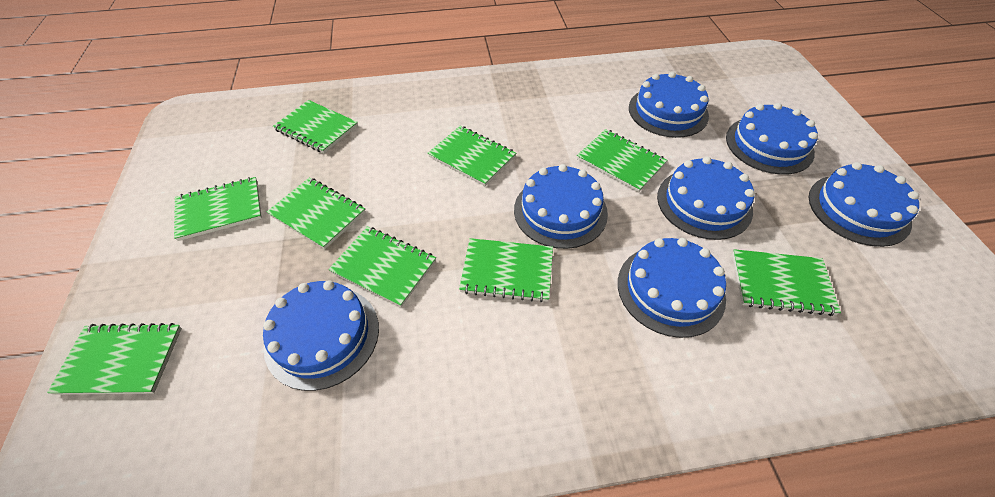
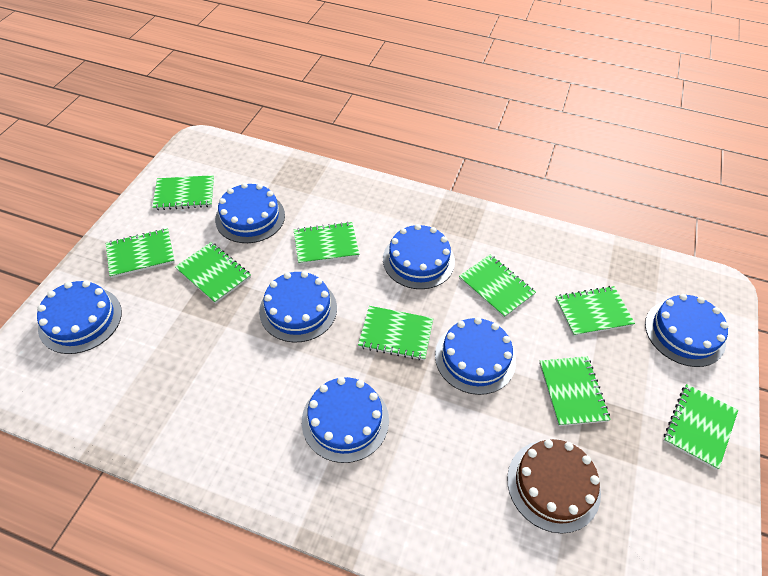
brown cake: none = 0 -> [507,439,601,534] = 1

